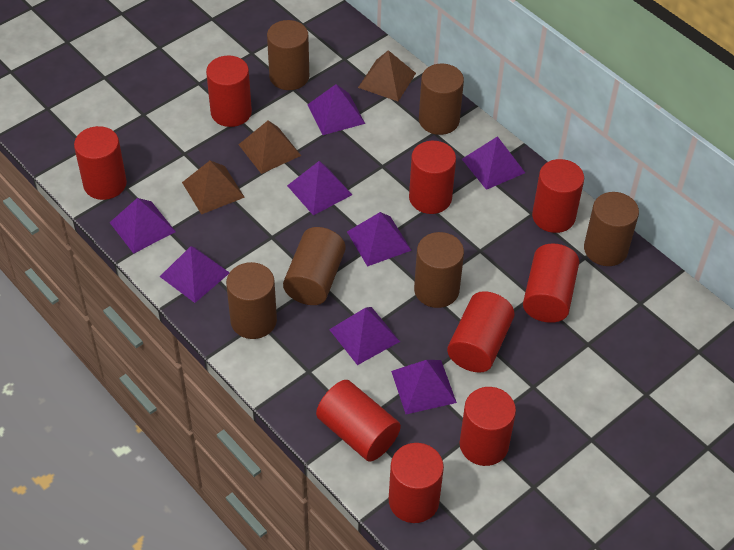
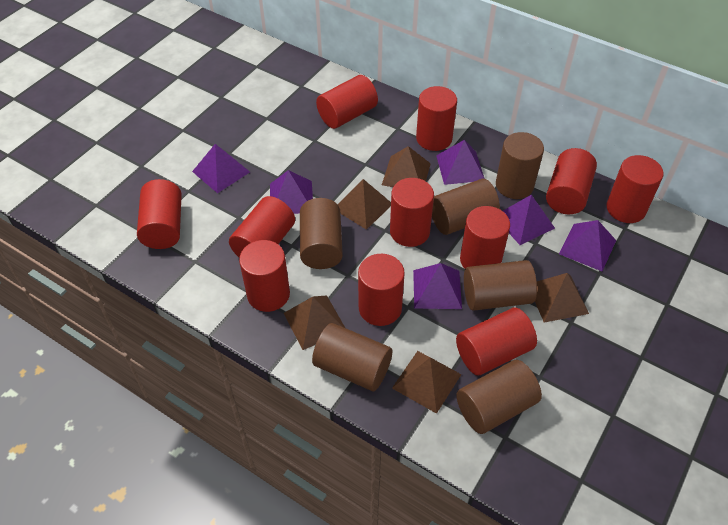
brown pyramid: [182,161,245,214] [238,121,301,174] [358,50,416,101] = 3 -> [284,296,345,350] [337,179,391,230] [382,146,431,187] [392,351,462,414] [535,273,589,323] = 5
purple pyramid: [109,198,176,254] [160,246,230,303] [287,161,352,215] [307,84,365,135] [329,307,400,365] [347,212,412,267] [391,360,457,414] [462,136,525,190] = 8 -> [192,144,250,193] [270,170,313,214] [413,263,462,309] [436,140,485,185] [503,195,555,245] [559,220,616,271] = 6
red cylinder: [74,126,127,200] [206,56,252,127] [316,380,401,461] [389,443,444,523] [409,141,456,214] [447,291,515,373] [459,387,516,466] [523,243,579,323] [532,159,584,233] = 9 -> [137,179,182,249] [229,196,295,258] [239,240,290,312] [316,75,378,129] [358,254,405,326] [390,178,434,247] [416,86,457,151] [456,308,537,376] [460,206,510,269] [546,148,597,214] [606,155,663,223] = 11

